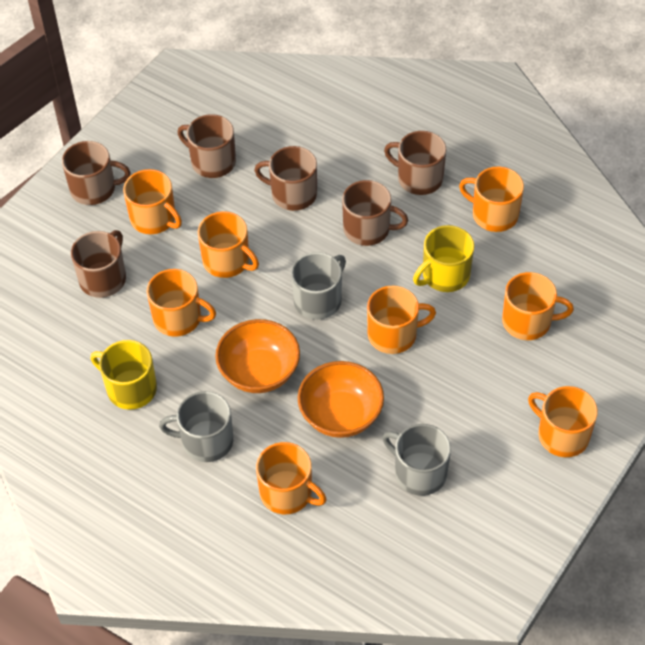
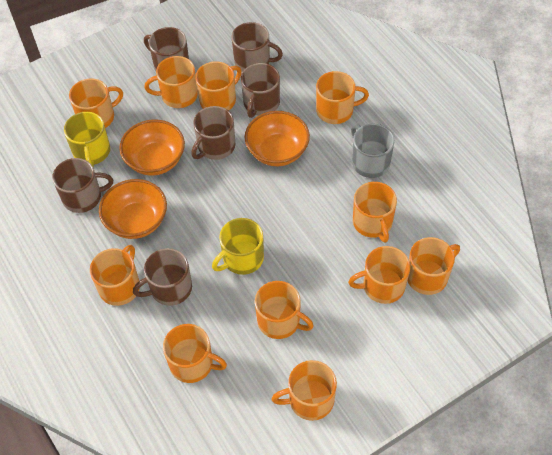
grey mug: [159,391,233,462] [291,252,346,320] [382,424,451,496] = 3 -> [351,124,395,178] = 1
orange bowl: [215,319,300,393] [298,361,384,438] = 2 -> [99,179,167,239] [119,120,185,176] [245,111,310,166] = 3
orange mug: [123,169,182,234] [146,269,216,337] [198,211,259,278] [256,442,327,514] [367,286,436,354] [459,167,524,232] [502,272,574,340] [528,386,598,457] = 8 -> [69,79,123,128] [90,245,140,306] [144,56,198,108] [163,324,227,383] [195,62,242,111] [255,281,314,339] [272,360,337,421] [316,71,369,124] [348,246,410,304] [353,182,397,243] [407,237,460,295] = 11

